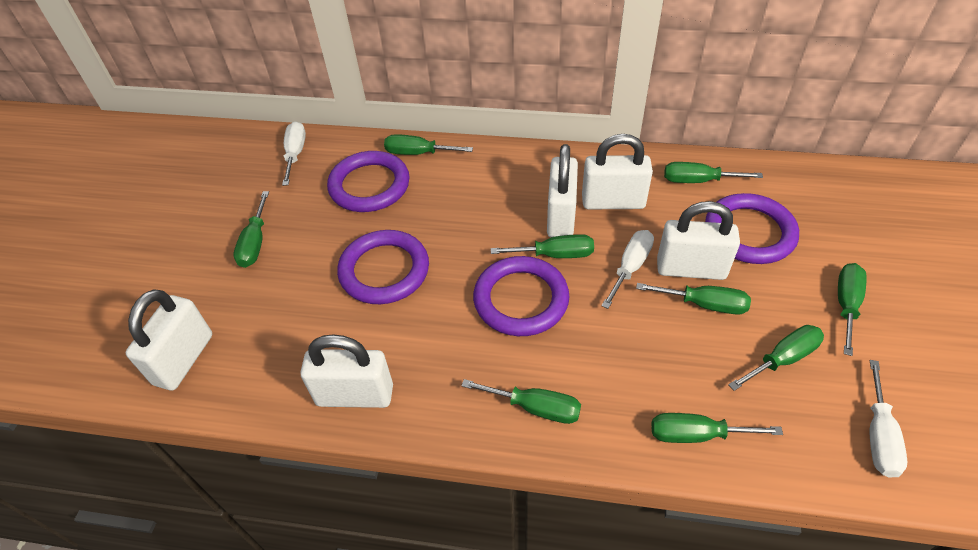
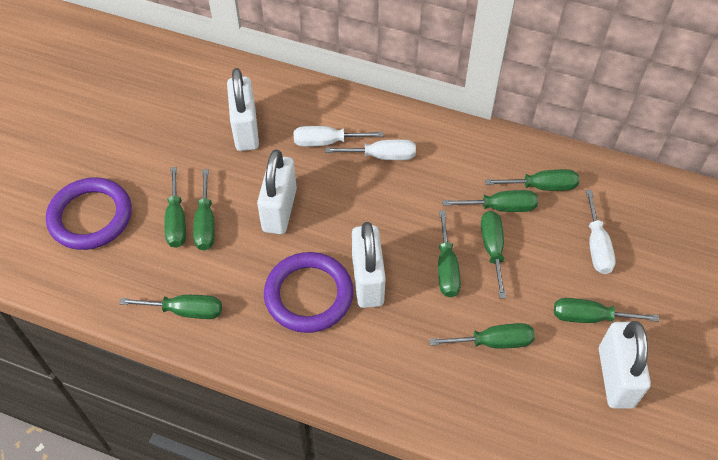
purple ring: [327,151,410,212] [337,230,429,304] [473,256,569,336] [705,193,799,264] = 4 -> [46,177,132,250] [264,252,354,333] = 2
white padlock: [126,289,212,391] [301,334,393,408] [547,144,578,237] [582,134,653,209] [657,201,740,280] = 5 -> [227,68,259,151] [257,149,297,234] [352,222,386,308] [599,321,651,409] = 4

